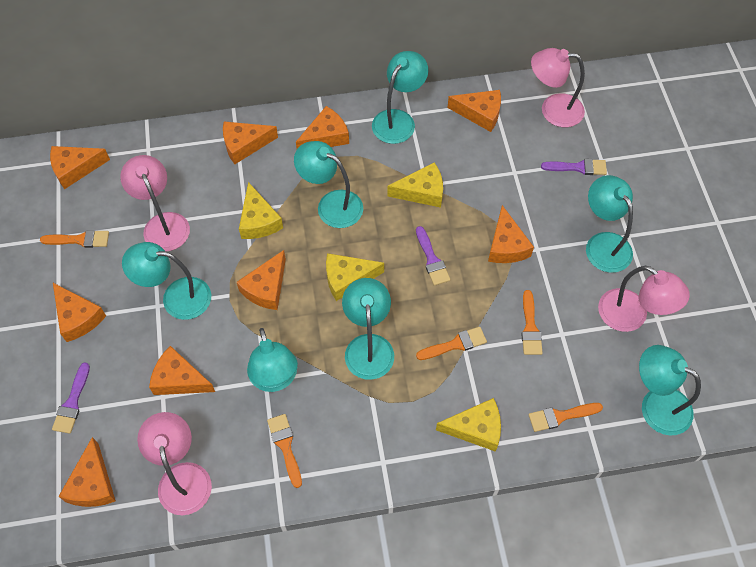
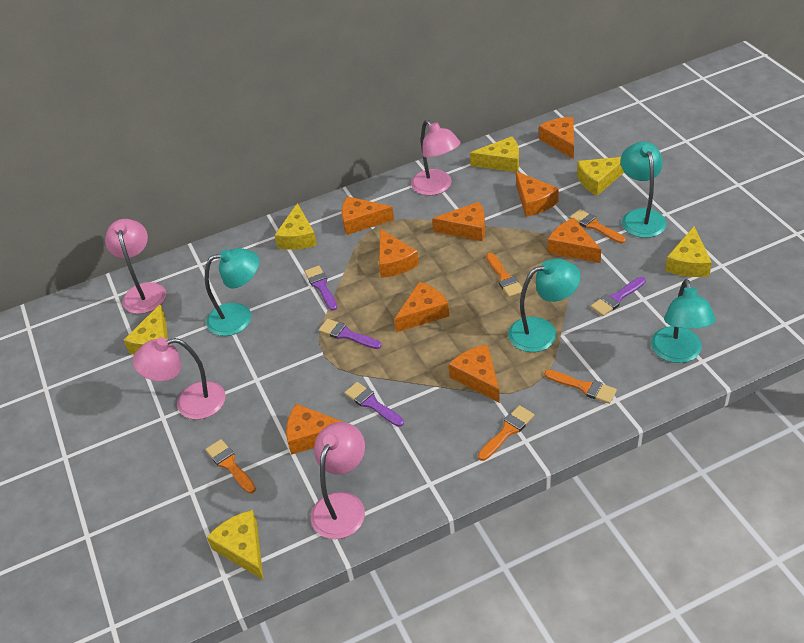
purple brush: [52,362,90,434] [416,226,450,286] [541,159,607,175] = 3 -> [304,266,338,311] [319,319,382,349] [345,382,404,427] [591,277,646,316] = 4
turquoise lamp: [122,242,211,320] [247,328,298,392] [294,141,363,228] [342,278,394,380] [372,51,428,144] [586,175,633,273] [639,345,701,435] = 7 -> [205,248,259,336] [508,259,581,352] [621,142,667,238] [651,279,716,363] = 4
yellow cheese: [239,182,283,239] [326,253,384,301] [387,162,443,208] [436,398,501,452] = 4 -> [124,304,168,355] [207,510,263,580] [275,203,317,250] [470,137,519,172] [577,157,624,196] [665,226,712,277] = 6

